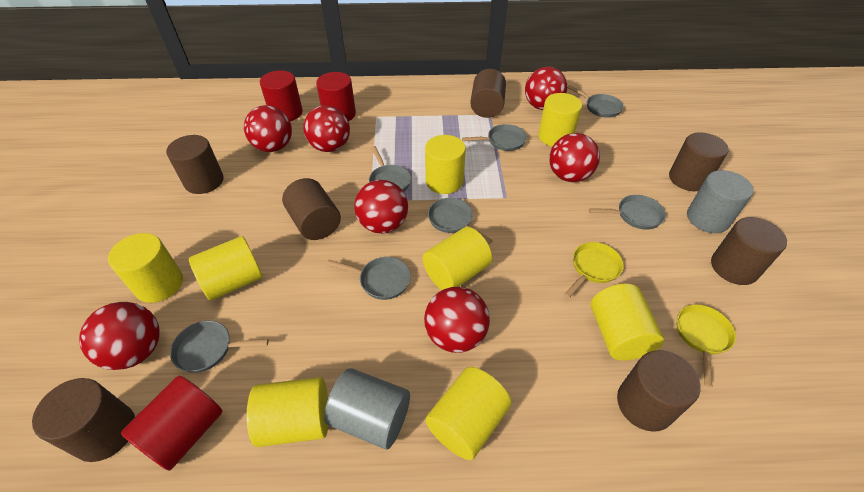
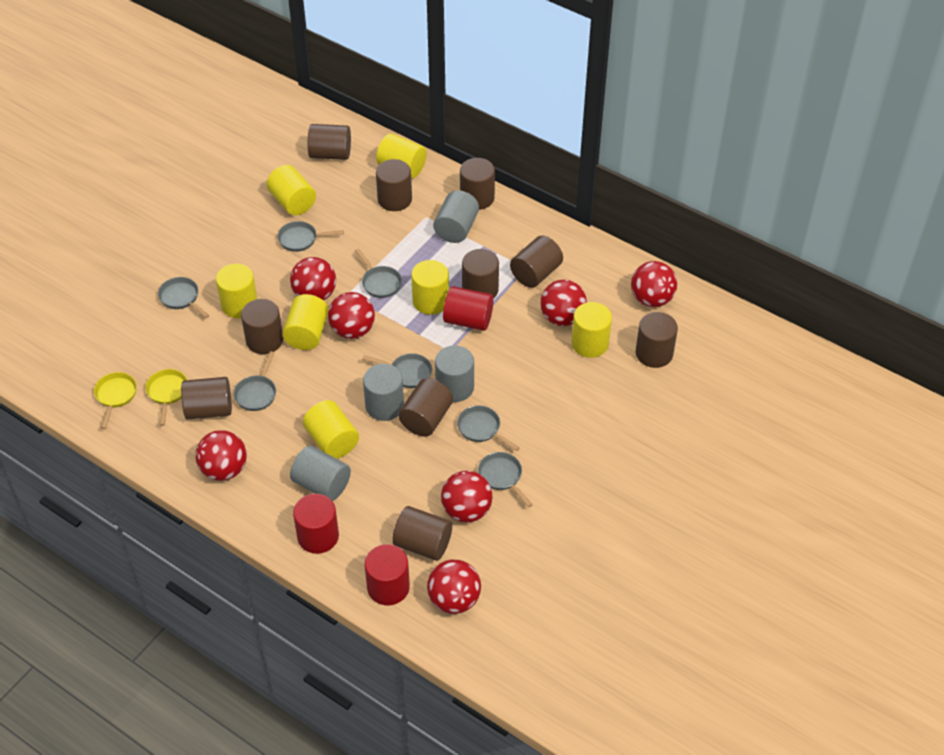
brown cylinder: [32,378,135,462] [166,135,224,194] [282,178,341,240] [470,69,506,118] [617,350,701,432] [669,132,728,191] [711,217,787,285] = 7 -> [181,377,232,420] [241,299,283,354] [308,124,351,160] [376,159,412,211] [392,506,452,561] [398,378,453,437] [460,158,495,210] [462,249,499,299] [510,236,563,288] [636,312,678,368] = 10
grey cylinder: [324,368,410,450] [687,170,753,233] = 2 -> [290,446,351,501] [363,364,404,421] [433,190,479,243] [435,345,474,402] = 4
yellow cylinder: [108,233,183,303] [189,236,263,300] [247,377,328,447] [423,227,492,290] [425,135,466,194] [425,367,511,460] [538,93,582,147] [591,284,664,361] = 8 -> [216,263,257,318] [267,165,316,215] [282,294,329,350] [303,400,359,459] [376,133,427,178] [411,260,449,315] [571,302,612,358] = 7

